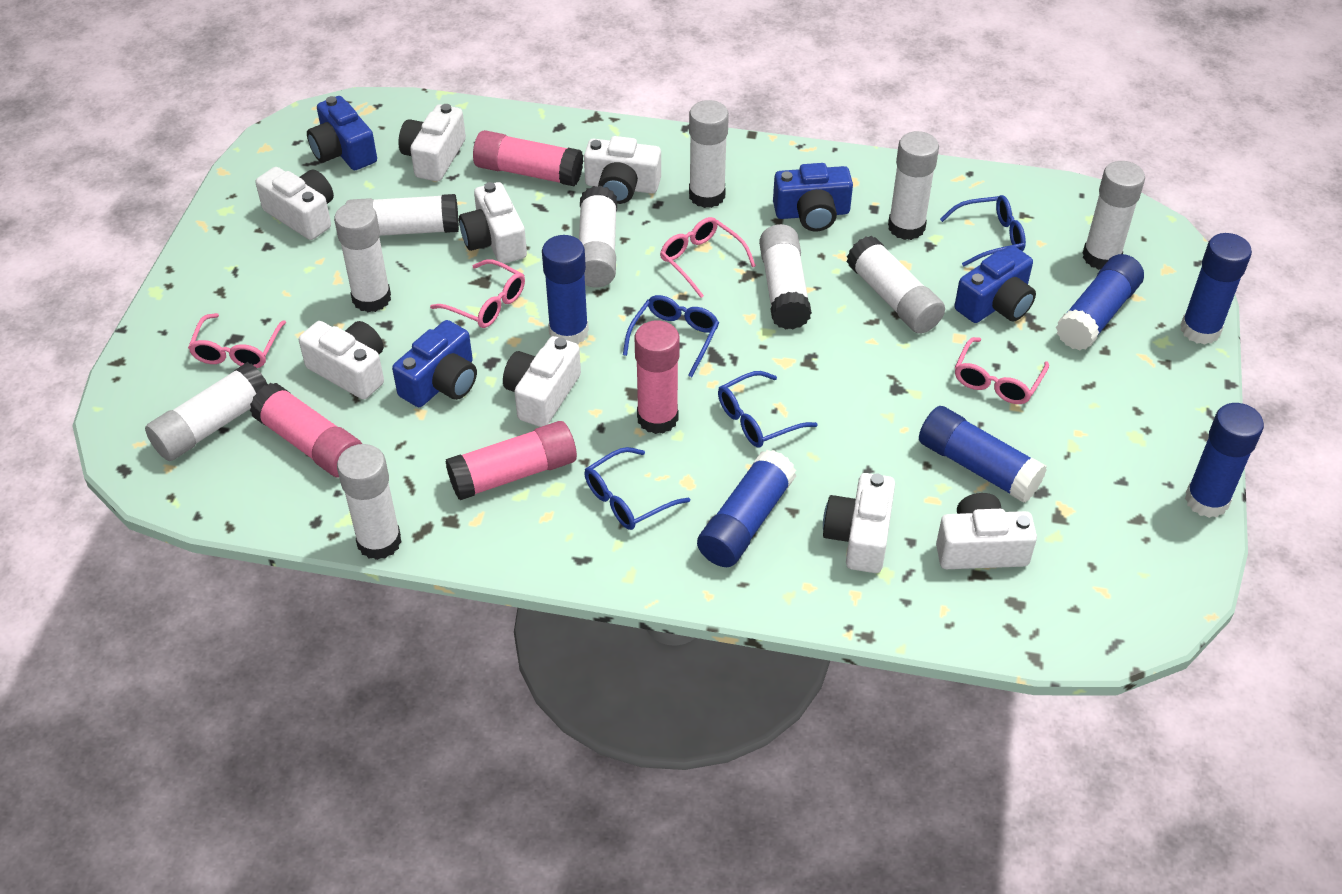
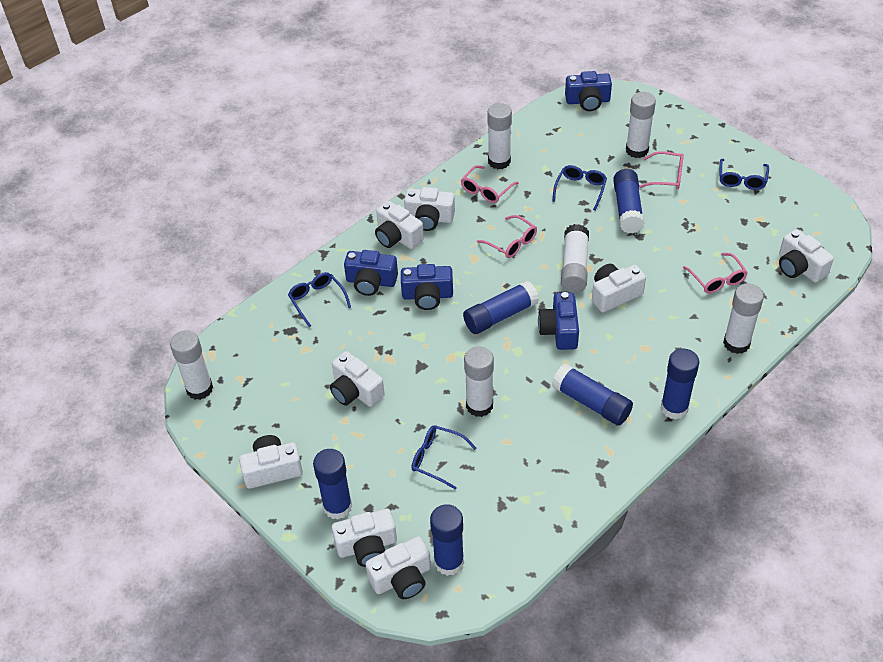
pink glue stick: [250,383,362,478] [445,421,577,500] [473,130,583,186] [635,320,680,434] = 4 -> none = 0
white glue stick: [145,362,268,461] [334,202,391,312] [337,444,402,560] [346,194,459,236] [579,186,617,288] [689,100,729,208] [759,224,812,330] [847,236,945,334] [888,131,939,240] [1083,161,1145,270] = 10 -> [170,330,213,400] [464,347,494,417] [487,103,512,169] [561,224,589,293] [626,92,656,158] [723,284,764,354] = 6

